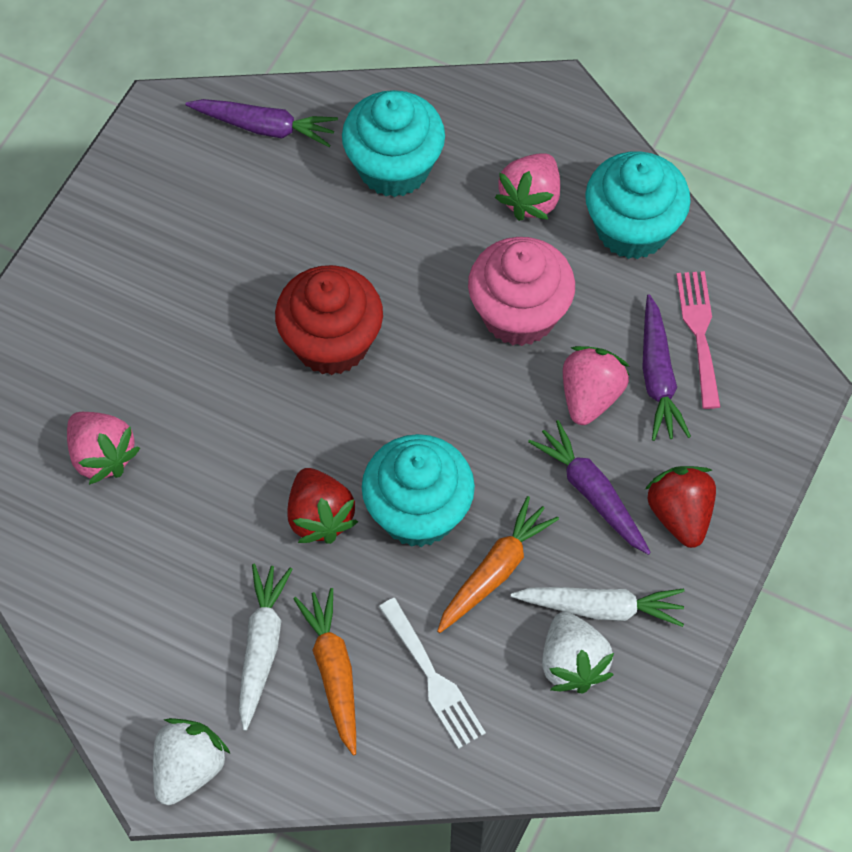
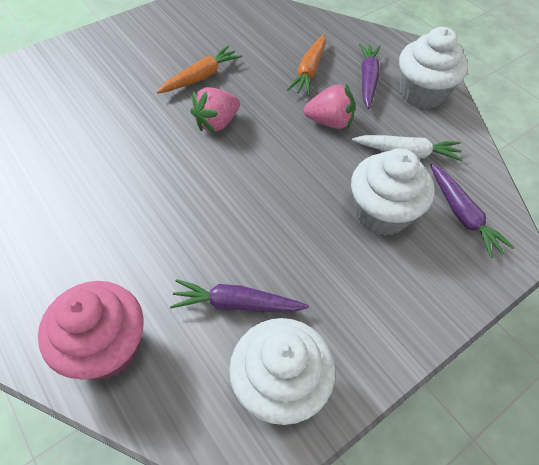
pink fork: [676,271,720,409] = 1 -> none = 0
pink strawberry: [67,412,140,485] [495,153,560,221] [563,346,630,425] = 3 -> [191,87,240,133] [304,84,355,129] = 2
red cupcake: [275,265,383,375] = 1 -> none = 0
red strawberry: [288,468,358,544] [645,466,716,548] = 2 -> none = 0
turquoise cupcake: [342,90,445,197] [362,434,475,547] [585,151,691,259] = 3 -> none = 0
white carrot: [239,564,292,731] [511,587,685,627] = 2 -> [352,135,463,161] = 1
white cupcake: none = 0 -> [229,318,335,425] [351,148,435,236] [399,27,468,109] = 3
white fork: [379,598,486,749] = 1 -> none = 0
white strawberry: [153,718,230,805] [542,612,614,694] = 2 -> none = 0

